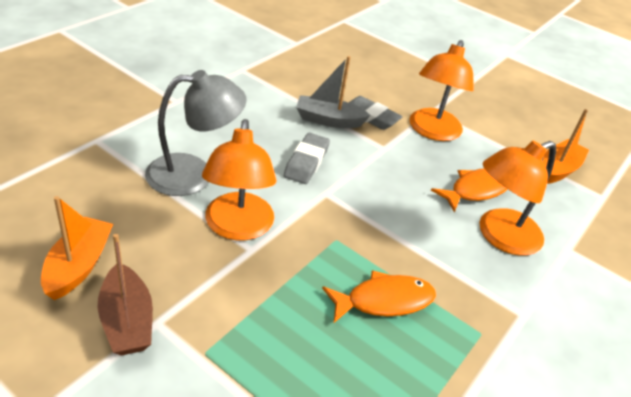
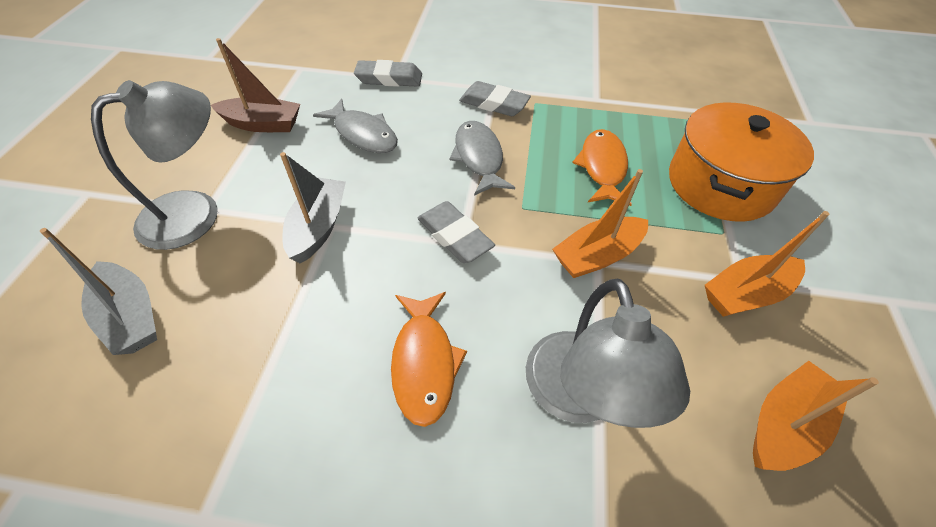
grey boat: [296,56,371,128] = 1 -> [40,228,157,355] [280,152,346,264] = 2
grey eraser: [284,133,330,184] [348,96,403,130] = 2 -> [354,60,422,87] [417,201,495,263] [459,81,531,116] = 3
grey fish: none = 0 -> [313,99,398,153] [449,121,515,196] = 2
grey lamp: [145,70,247,196] = 1 -> [91,80,218,250] [526,279,690,428] = 2
orange boat: [41,196,113,300] [543,109,589,184] = 2 -> [552,169,648,278] [705,211,829,317] [753,361,879,471] = 3
orange lamp: [202,119,277,240] [409,40,473,141] [479,141,556,256] = 3 -> none = 0
orange pot: none = 0 -> [669,102,814,222] = 1

